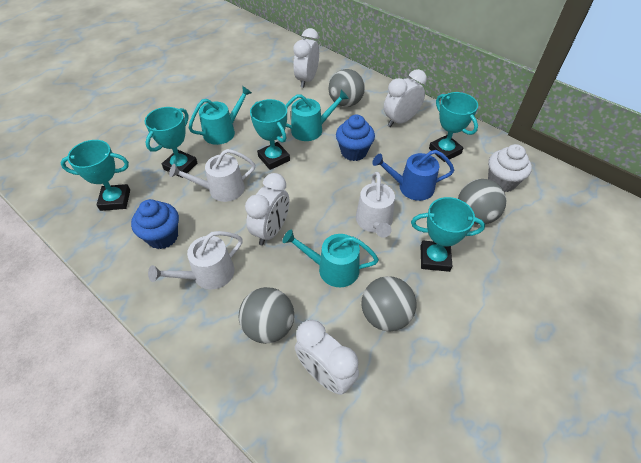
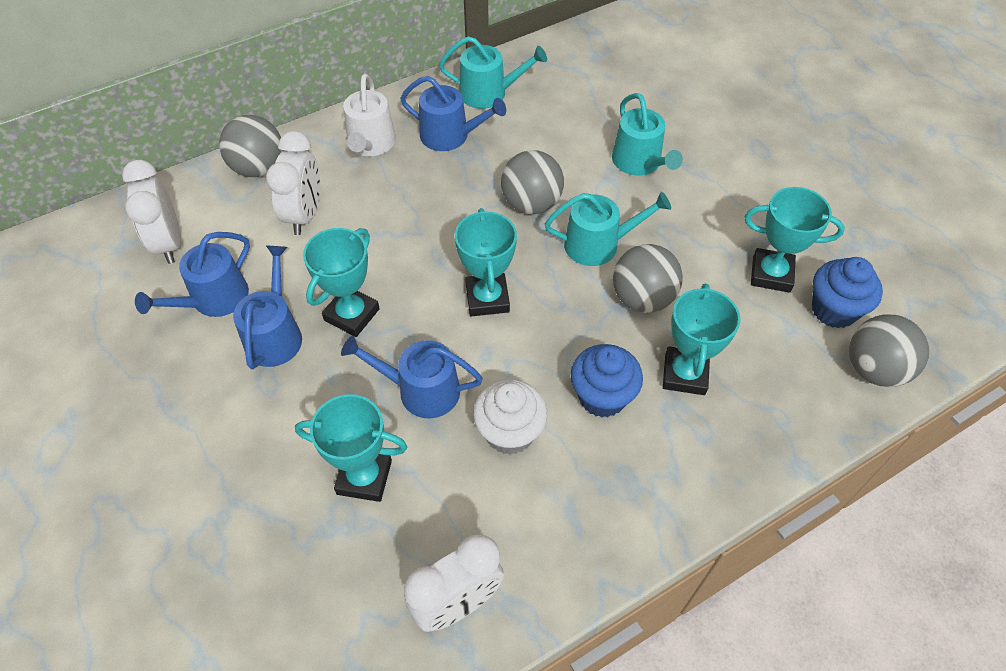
blue watering can: [372,150,454,201] = 1 -> [135,232,250,317] [233,246,302,369] [341,335,483,419] [400,76,506,151] = 4
white clock: [245,173,289,245] [293,28,319,88] [295,320,359,395] [384,69,427,127] = 4 -> [122,160,181,264] [266,131,320,235] [404,534,504,632] = 3
white watering can: [148,231,243,289] [169,149,255,202] [356,172,395,238] = 3 -> [343,74,396,156] = 1

